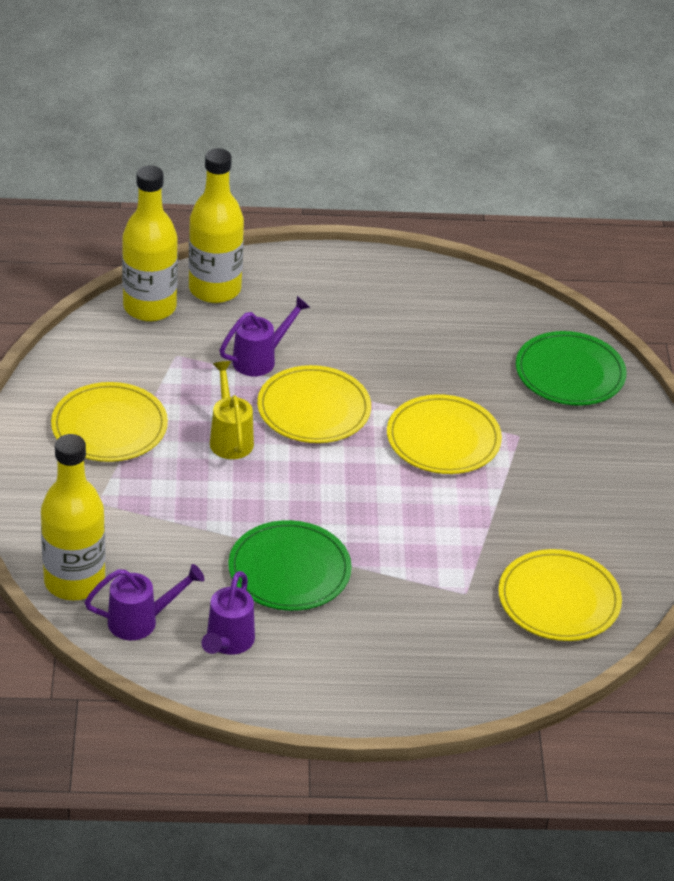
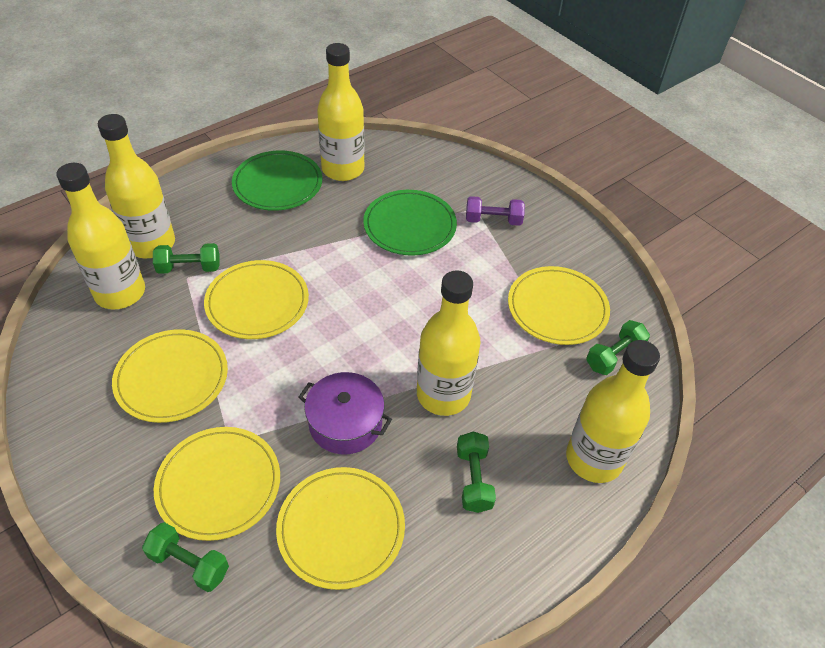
green dumbbell: none = 0 -> [142,522,229,592] [153,243,220,274] [457,432,496,513] [586,320,650,375] = 4
purple dumbbell: none = 0 -> [466,196,525,226] = 1
purple pot: none = 0 -> [298,372,392,454] = 1
purple watering can: [85,564,204,640] [201,571,255,655] [220,296,311,376] = 3 -> none = 0
yellow bottle: [41,434,106,600] [122,166,178,322] [189,148,244,303] = 3 -> [56,163,145,309] [98,114,175,258] [317,43,365,181] [417,270,481,416] [566,340,660,483] = 5
yellow plate: [51,382,168,462] [257,365,371,443] [387,394,502,474] [498,549,622,641] = 4 -> [112,329,228,423] [154,427,280,541] [204,260,309,339] [276,467,405,590] [508,266,610,345] = 5
yellow watering can: [210,361,254,459] = 1 -> none = 0

